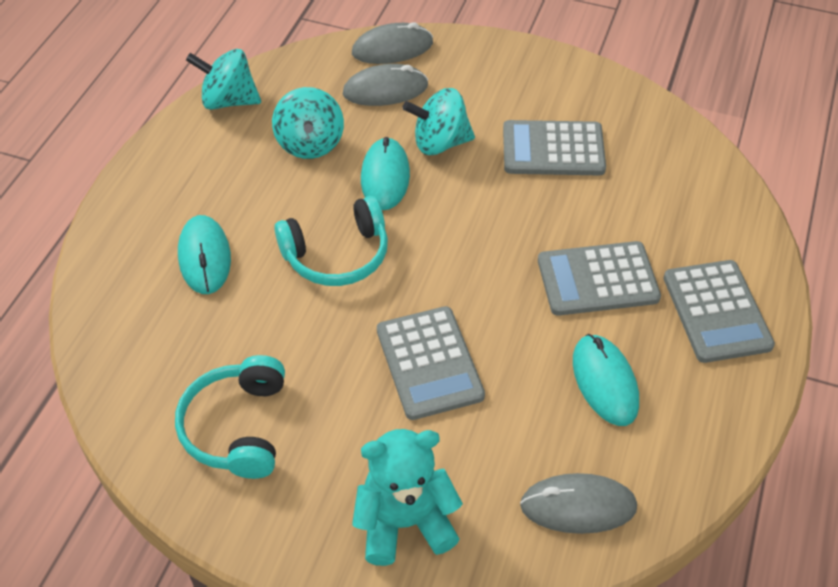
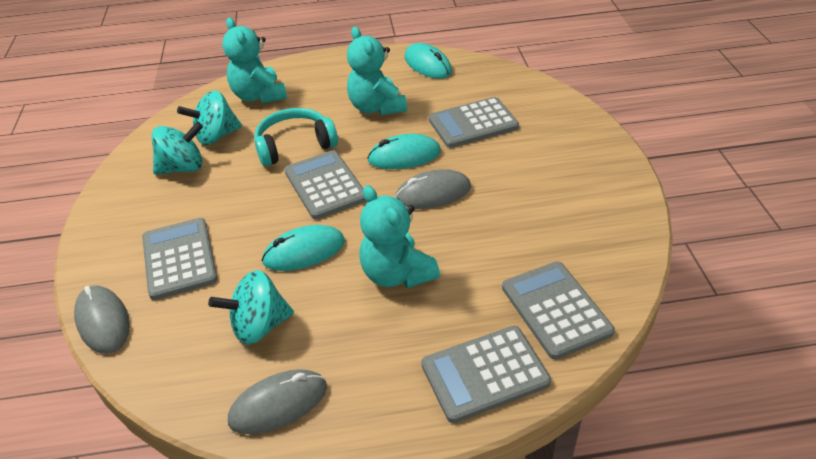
grey calculator: [377,306,485,420] [503,120,606,175] [538,241,661,316] [663,260,775,363] = 4 -> [142,218,217,300] [284,150,366,220] [421,326,551,423] [429,97,519,148] [502,261,615,360] = 5
turquoise headphones: [175,355,285,479] [274,196,388,286] = 2 -> [254,108,338,166] = 1
turquoise teddy bear: [352,429,463,566] = 1 -> [222,18,287,103] [347,27,407,116] [359,185,440,288] = 3

